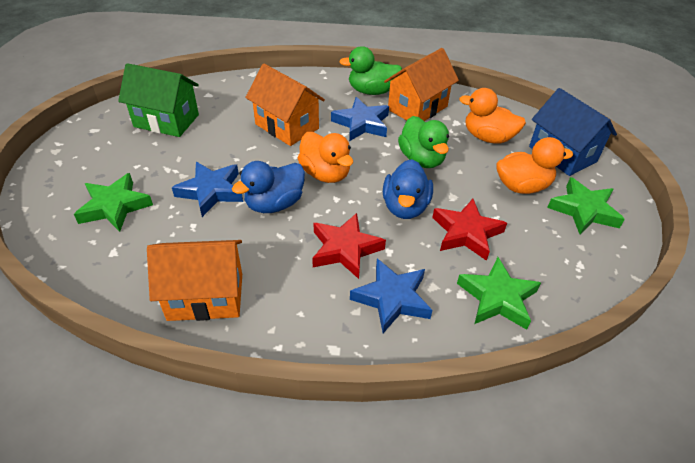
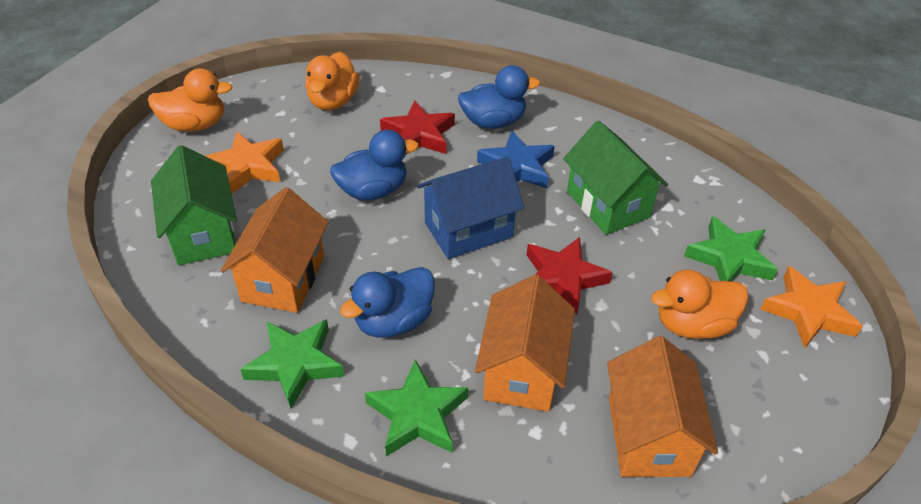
blue duck: [232,161,305,213] [383,159,433,219] = 2 -> [330,130,419,200] [340,267,435,338] [458,65,540,129] = 3
blue star: [172,162,243,217] [331,97,389,141] [350,259,432,333] = 3 -> [477,131,555,188] = 1
green duck: [339,46,402,95] [398,116,449,168] = 2 -> none = 0
green house: [118,63,199,137] = 1 -> [151,145,237,265] [563,121,668,235] = 2
orange star: none = 0 -> [206,132,284,194] [760,266,863,348] = 2

